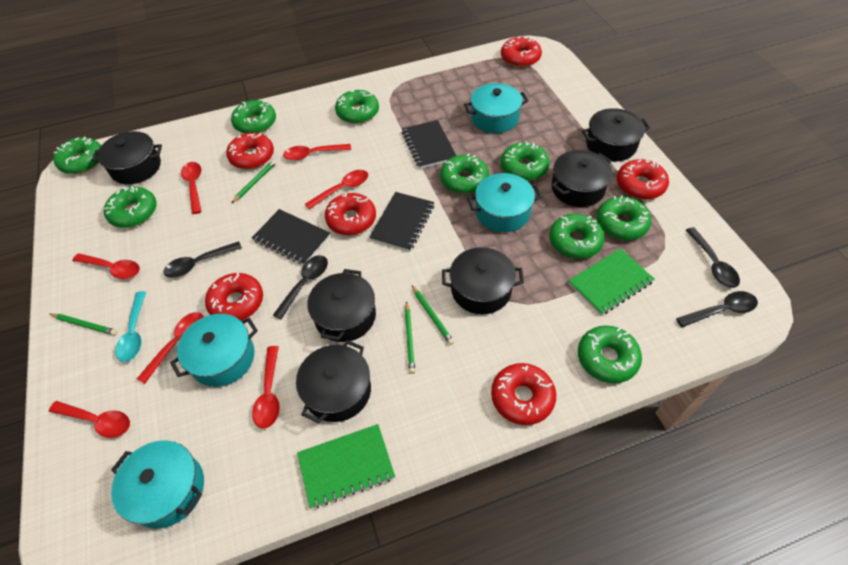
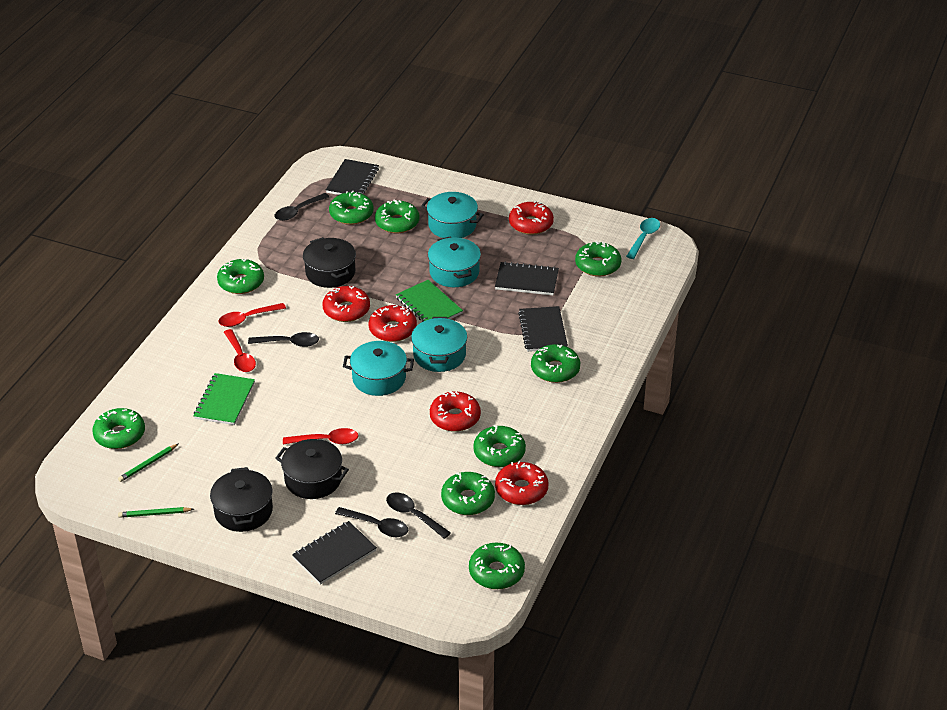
black notebook: [252,209,331,265] [369,192,434,251] [402,120,456,169] = 3 -> [292,521,377,585] [326,159,379,195] [495,261,559,295] [518,306,568,352] = 4
black pot: [92,131,162,184] [296,340,371,423] [307,269,376,342] [442,247,524,314] [551,150,613,207] [582,108,650,161] = 6 -> [210,467,273,532] [276,439,349,499] [303,237,356,288] = 3
green pencil: [50,314,117,335] [232,160,276,203] [405,301,415,374] [412,285,454,345] = 4 -> [118,443,179,482] [118,507,194,518] = 2
red donut: [205,272,263,321] [226,132,274,169] [325,193,376,235] [491,363,556,425] [501,36,542,67] [617,159,669,200] = 6 -> [322,286,370,322] [369,305,417,342] [430,391,481,432] [495,461,549,505] [509,201,554,235] = 5
red spoon: [49,401,130,438] [73,253,140,279] [137,312,204,384] [181,162,202,214] [252,346,280,429] [283,144,351,160] [305,170,368,209] = 7 -> [218,303,286,327] [224,329,256,372] [283,428,359,445] = 3

